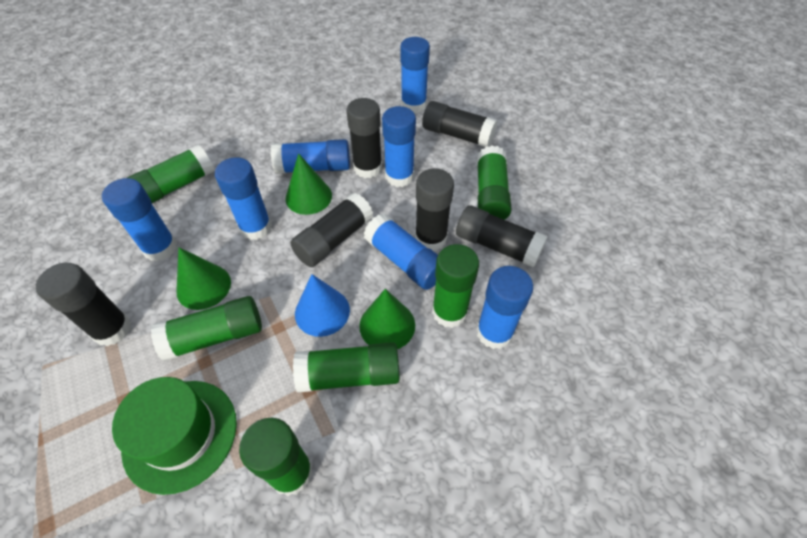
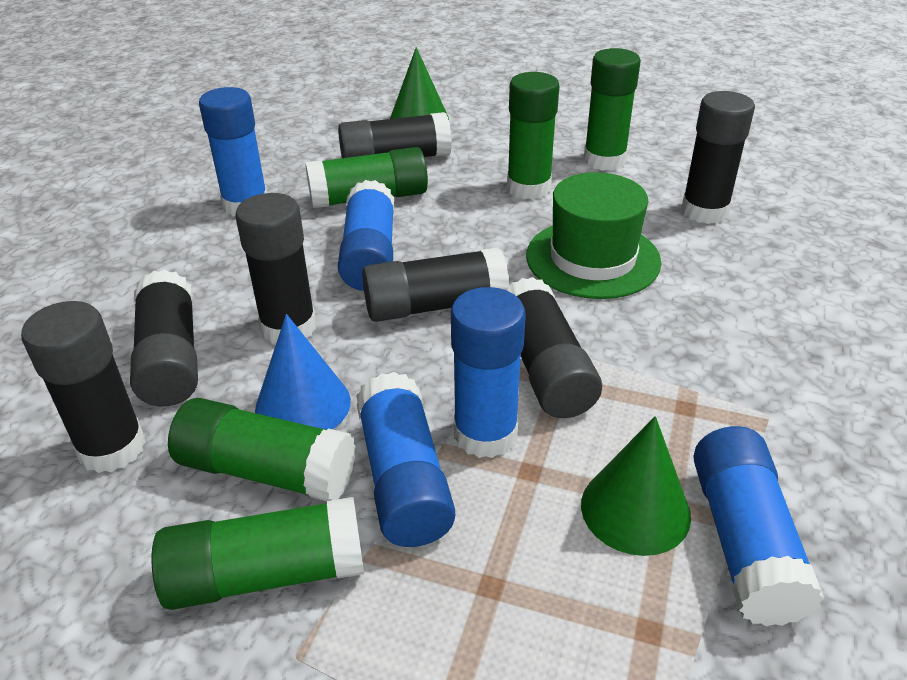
black glue stick: [36,262,131,346] [290,193,373,267] [346,98,382,178] [415,168,454,251] [422,101,498,147] [456,205,548,268] = 6 -> [21,301,146,473] [130,270,198,406] [236,193,316,344] [338,112,452,158] [362,247,509,322] [504,277,602,418] [681,91,755,224] = 7
blue glue stick: [102,178,177,261] [215,157,272,240] [271,139,350,174] [364,213,438,290] [382,106,416,187] [400,37,430,114] [476,266,533,349] = 7 -> [199,87,267,216] [338,180,394,291] [356,372,455,547] [451,287,526,458] [693,426,824,626] = 5
green cone: [176,247,231,310] [285,153,332,215] [359,289,415,349] = 3 -> [390,47,449,120] [581,416,691,556] = 2
green glue stick: [127,144,215,203] [151,296,262,361] [239,418,313,496] [293,342,400,393] [432,244,479,328] [477,146,512,220] = 6 -> [152,497,364,610] [168,398,356,501] [305,147,428,208] [507,72,559,200] [584,48,641,171] = 5

